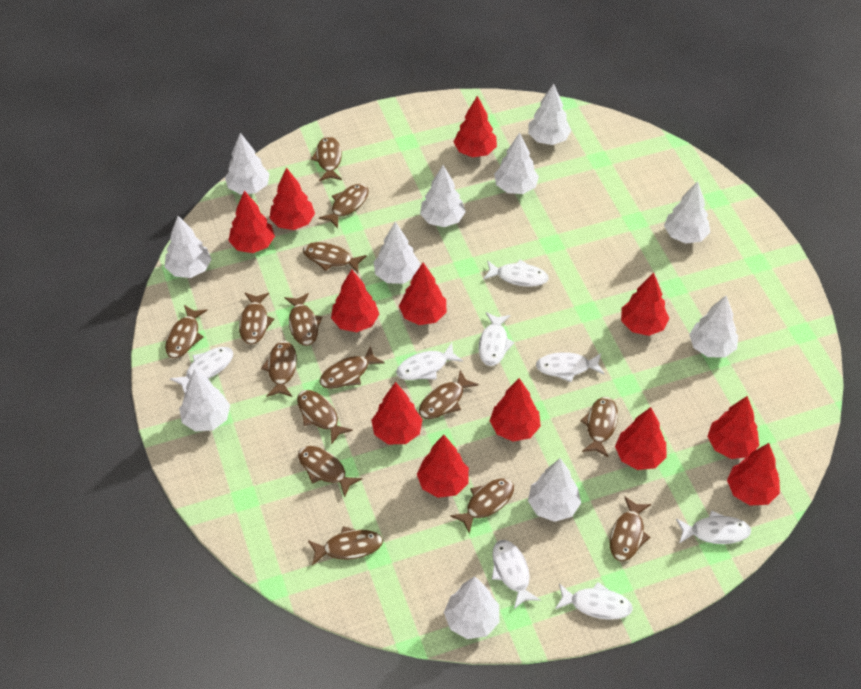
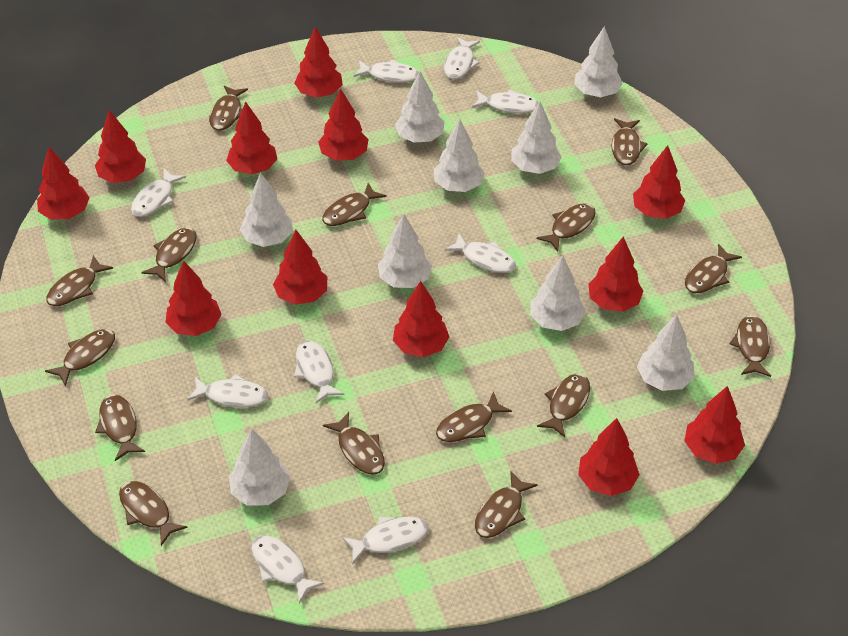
white fish: [170,347,233,394] [396,343,463,380] [478,312,514,366] [483,260,549,287] [492,540,541,609] [536,352,604,382] [555,582,633,620] [676,510,751,544] = 8 -> [131,169,186,217] [187,374,268,408] [251,536,325,604] [294,341,344,403] [342,516,428,564] [353,59,419,83] [444,37,480,79] [444,234,516,273] [472,89,539,114] = 9
white tree: [165,216,211,278] [179,369,230,432] [225,133,270,195] [374,222,420,284] [420,165,466,227] [444,576,499,639] [494,133,539,194] [528,83,571,145] [528,458,581,522] [664,181,710,244] [689,296,738,358] = 11 -> [229,429,290,505] [240,172,293,247] [378,214,432,288] [395,71,445,143] [433,120,484,192] [511,102,562,174] [530,255,586,331] [574,26,623,97] [637,315,695,391] = 9

